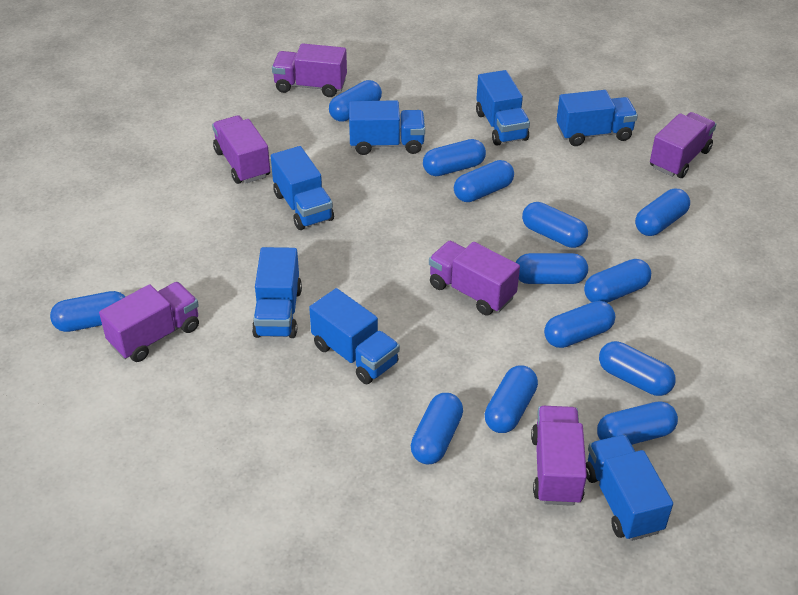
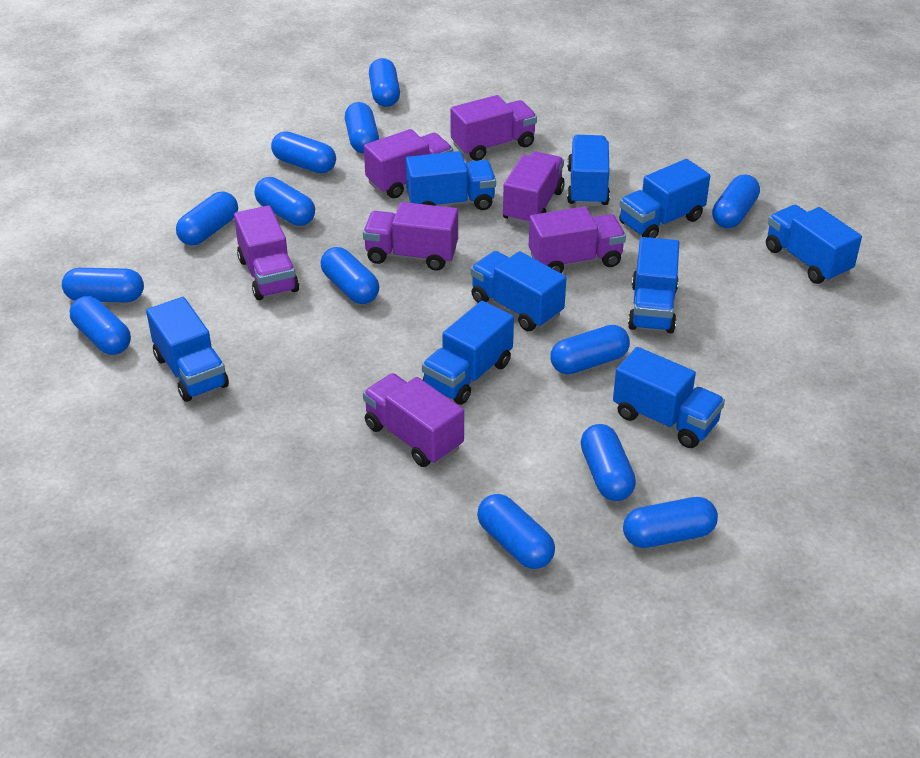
blue truck: [252,247,302,338] [271,146,334,230] [309,288,400,384] [349,100,425,155] [476,70,530,146] [556,90,638,146] [586,435,673,541] = 7 -> [146,297,229,402] [405,151,496,210] [422,301,514,405] [470,251,566,331] [567,135,610,206] [613,347,725,448] [619,159,710,238] [628,237,679,333] [766,205,862,284] = 9
purple truck: [99,282,199,362] [212,115,270,184] [272,43,347,97] [429,241,520,315] [531,406,587,506] [650,112,716,178] = 6 -> [234,205,299,300] [363,202,458,271] [363,373,464,467] [364,129,453,198] [450,95,537,161] [503,152,565,226] [529,207,626,273] = 7

